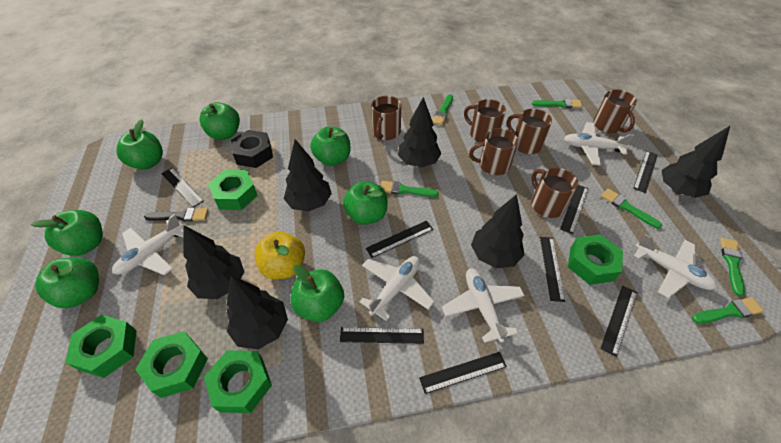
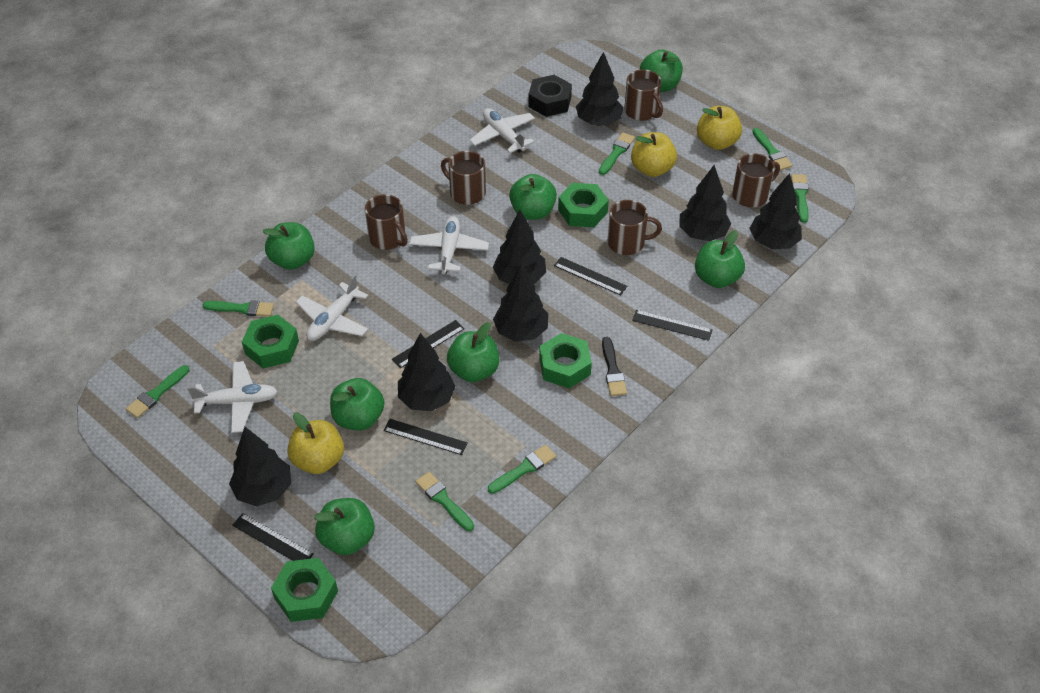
black ruler: [161,168,204,207] [340,327,424,344] [366,221,433,258] [419,352,507,394] [540,237,565,302] [560,185,589,234] [600,286,637,357] [633,151,658,193] = 8 -> [232,513,314,561] [383,419,468,455] [392,320,464,368] [554,257,627,296] [632,310,712,341] = 5
black tree: [184,226,244,299] [227,276,288,349] [284,139,332,212] [398,97,442,167] [471,194,524,268] [661,125,731,198] = 6 -> [229,427,291,506] [398,333,456,411] [493,210,546,284] [493,264,548,342] [576,52,624,126] [679,165,731,241] [749,173,802,249] = 7
brown mug: [371,96,401,140] [464,99,506,143] [469,128,518,175] [507,109,552,154] [531,168,578,218] [593,89,637,133] = 6 -> [365,194,408,250] [441,151,486,205] [608,200,662,255] [624,69,663,121] [732,153,780,207] = 5
green brush: [380,181,439,197] [432,94,453,126] [532,99,583,109] [601,188,662,229] [692,297,764,324] [720,238,745,296] = 6 -> [126,365,189,418] [203,300,274,317] [416,472,474,531] [488,445,556,494] [599,132,635,175] [752,128,792,170] [791,174,809,223] = 7
green nut: [65,315,137,378] [135,331,208,398] [204,350,272,413] [208,170,258,210] [568,234,623,285] = 5 -> [242,315,299,369] [271,558,338,622] [539,333,592,388] [558,183,609,227] = 4
white plane: [112,214,184,276] [359,256,434,321] [442,268,525,343] [564,122,634,166] [634,234,717,298] = 5 -> [187,361,278,433] [296,274,368,341] [409,216,489,274] [469,108,535,153] = 4
yellow apple: [254,231,305,279] = 1 -> [287,412,344,474] [631,132,677,177] [697,106,742,150] = 3

